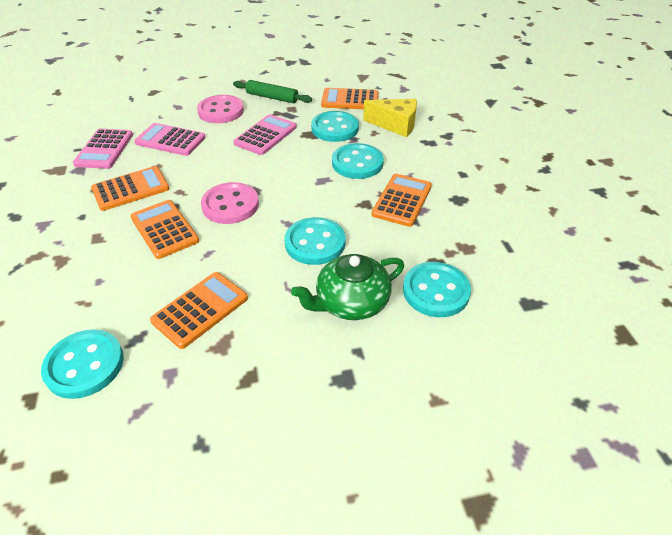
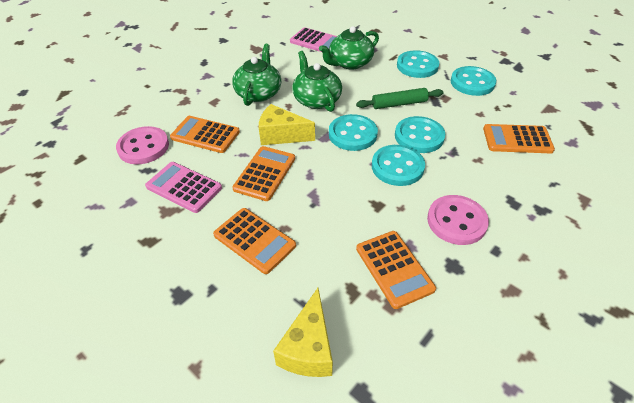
green teapot: [291,254,404,320] = 1 -> [232,44,281,106] [292,51,342,112] [319,26,379,70] = 3
pink calculator: [73,128,133,169] [134,123,206,156] [233,114,297,155] = 3 -> [145,162,222,213] [290,27,337,52] = 2
yellow cheese: [363,99,417,138] = 1 -> [259,104,315,145] [273,288,333,377] = 2

